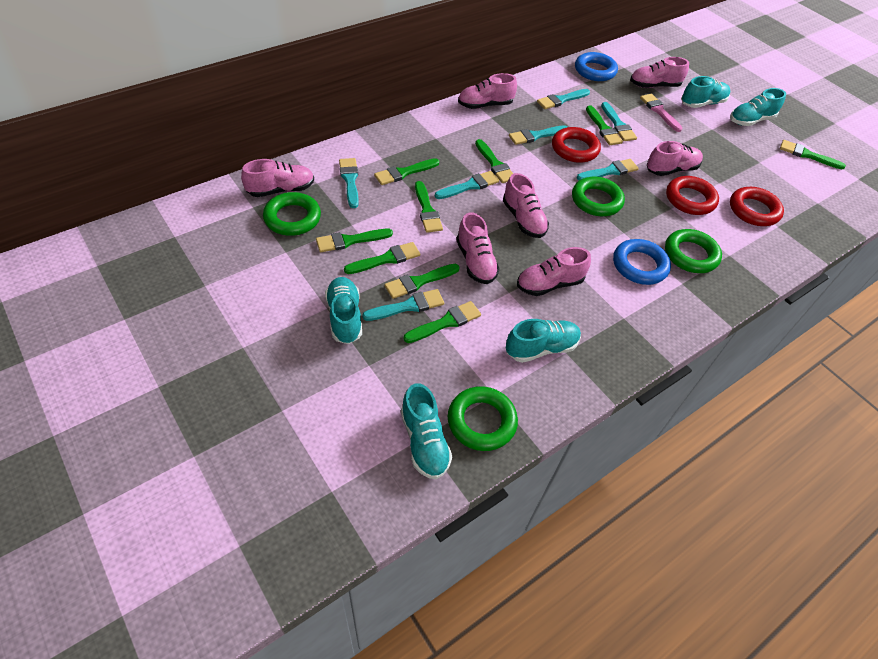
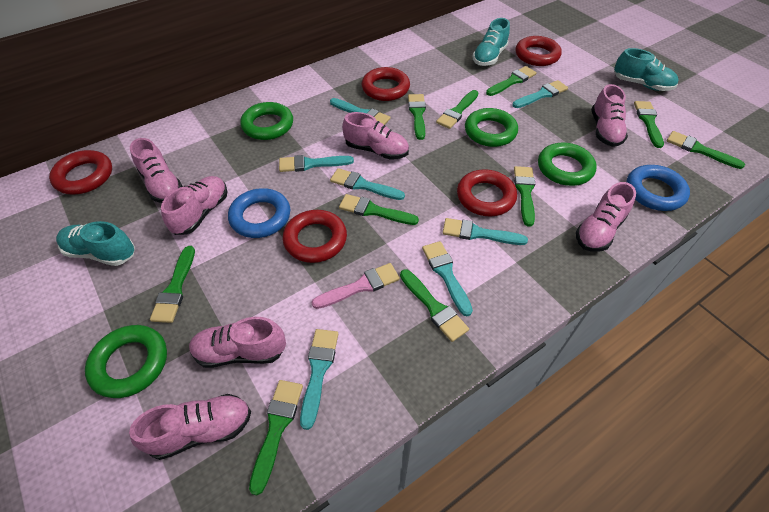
green brush: [316,229,393,252] [344,242,420,274] [374,158,439,185] [384,264,460,299] [403,301,481,343] [415,181,443,233] [475,139,513,183] [586,105,623,145] [780,140,846,169] = 9 -> [150,246,195,323] [249,380,303,495] [339,194,419,225] [400,269,469,342] [408,94,426,140] [436,90,478,129] [486,66,537,96] [514,166,535,227] [634,101,664,148] [667,131,745,169] = 10
red ring: [552,127,601,163] [666,176,719,215] [730,187,784,226] = 3 -> [49,150,112,194] [283,210,347,263] [362,67,410,101] [457,169,517,216] [516,36,562,66] = 5
turquoise shoe: [325,277,362,344] [401,383,452,479] [506,319,581,363] [681,76,730,108] [730,88,786,126] = 5 -> [56,221,135,266] [472,18,510,66] [614,48,679,91] = 3

